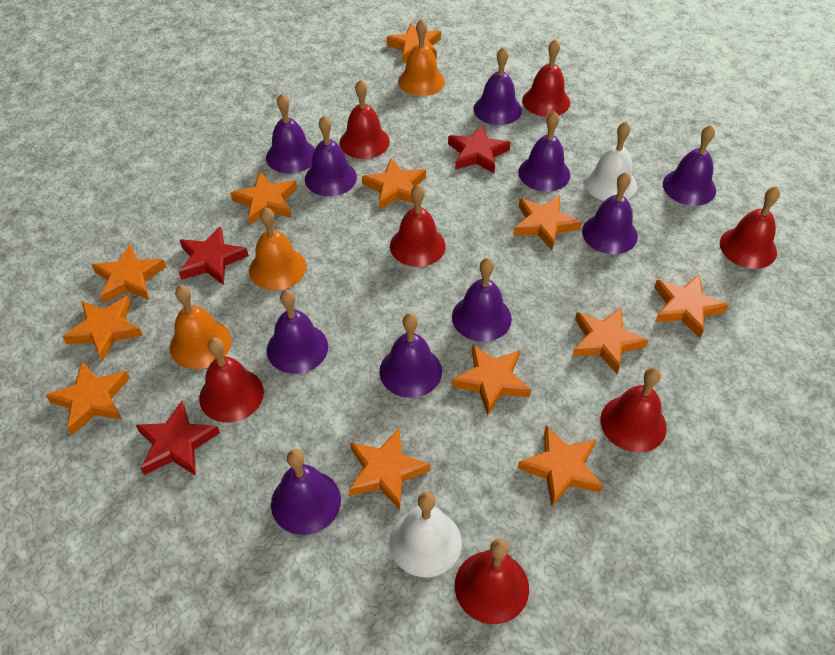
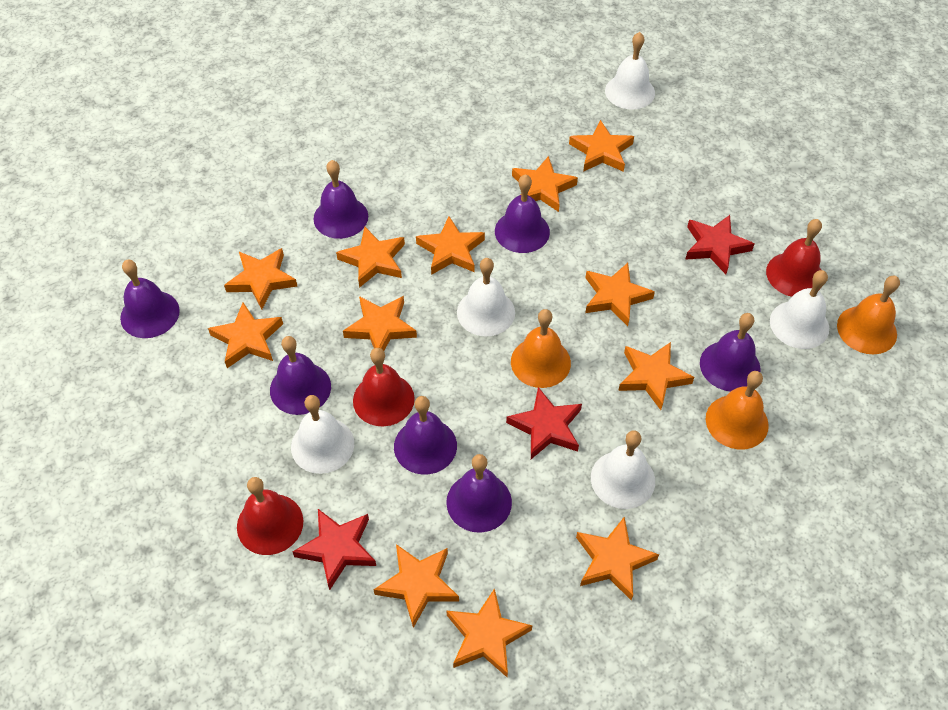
purple bell: [266,94,315,174] [267,289,328,374] [271,449,341,535] [305,116,357,196] [379,313,442,398] [452,258,512,342] [473,47,522,125] [518,111,570,192] [582,172,638,254] [663,125,716,206] = 10 -> [120,259,180,338] [270,336,331,415] [314,160,368,239] [394,396,457,474] [446,454,512,533] [495,174,550,253] [700,313,761,392] = 7
red bell: [199,338,264,422] [340,80,390,159] [390,184,446,267] [455,538,529,624] [522,39,570,117] [600,367,667,453] [720,186,780,269] = 7 -> [237,477,303,555] [353,348,415,426] [766,219,822,297] = 3
white bell: [390,491,462,577] [584,122,637,201] = 2 -> [291,395,354,474] [457,258,515,336] [591,430,655,509] [605,32,655,110] [770,270,829,349] = 5

